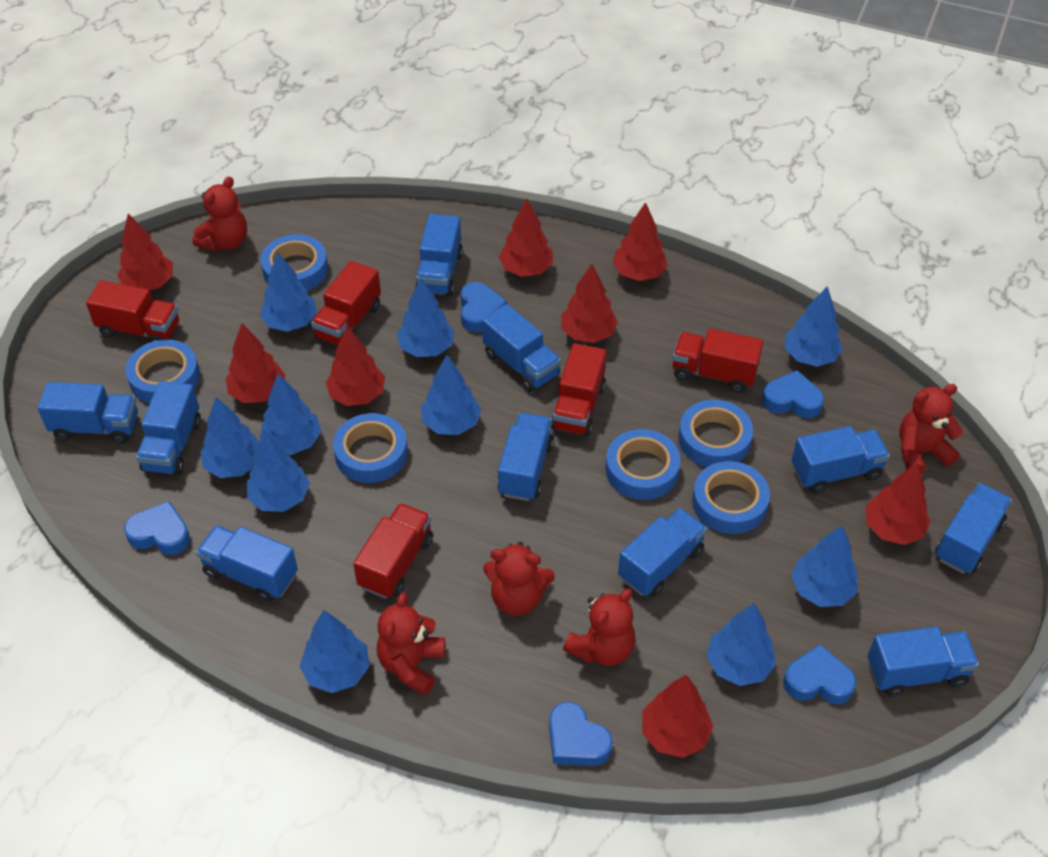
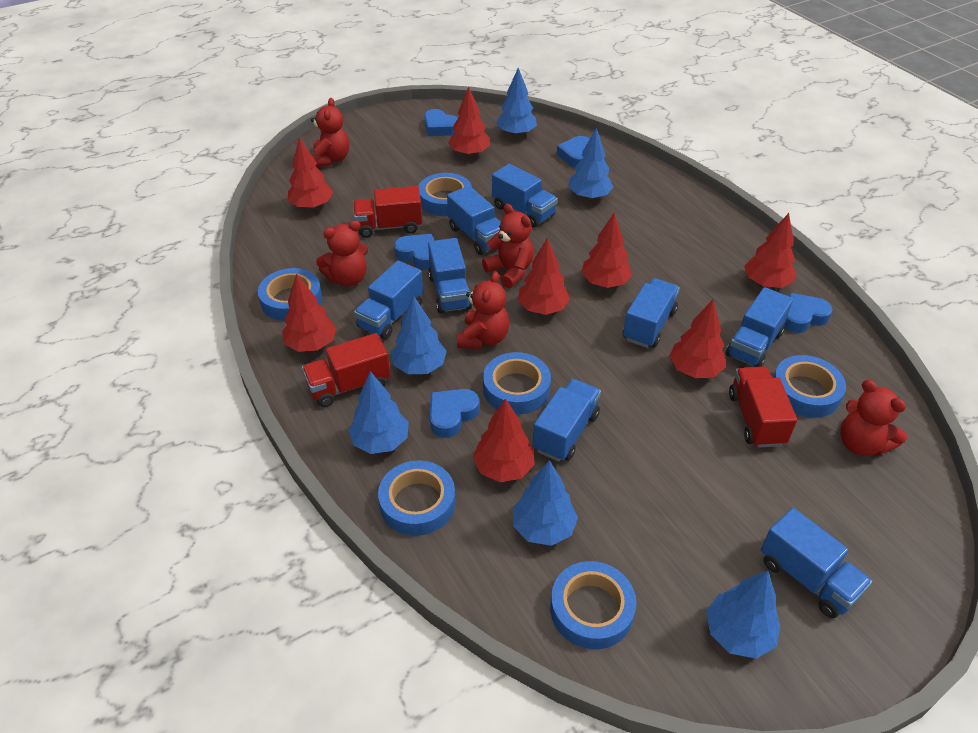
blue tree: [200,397,259,478] [247,431,310,512] [260,252,317,332] [260,374,321,455] [300,610,370,693] [397,278,454,357] [421,355,481,435] [706,603,776,686] [785,286,843,367] [791,525,858,607] = 10 -> [348,371,409,454] [391,295,447,374] [496,68,537,136] [513,460,578,546] [568,128,613,200] [706,571,780,659] = 6
blue truck: [38,382,138,444] [136,381,201,475] [196,525,298,602] [415,214,463,296] [482,304,561,392] [497,413,554,501] [618,508,707,597] [792,426,890,493] [868,627,979,697] [935,483,1012,574] = 10 -> [354,261,423,339] [428,238,472,313] [447,186,501,255] [492,164,558,228] [533,379,601,462] [623,278,680,348] [726,287,793,367] [761,508,872,618] = 8
red truck: [86,280,179,342] [311,261,381,345] [353,503,433,599] [551,343,606,436] [672,328,763,393] = 5 -> [302,333,391,407] [353,186,422,238] [729,366,797,448] = 3

